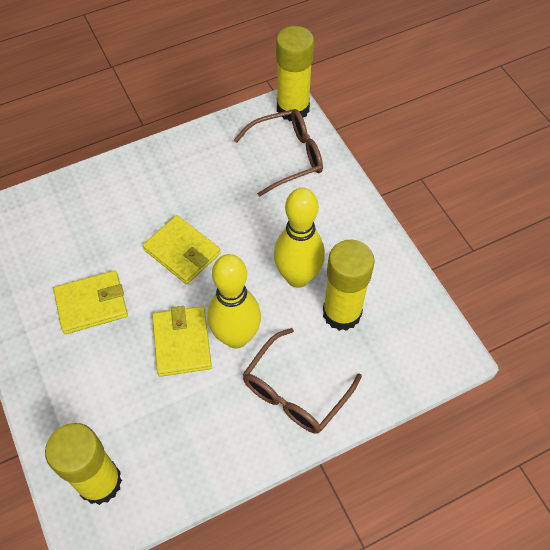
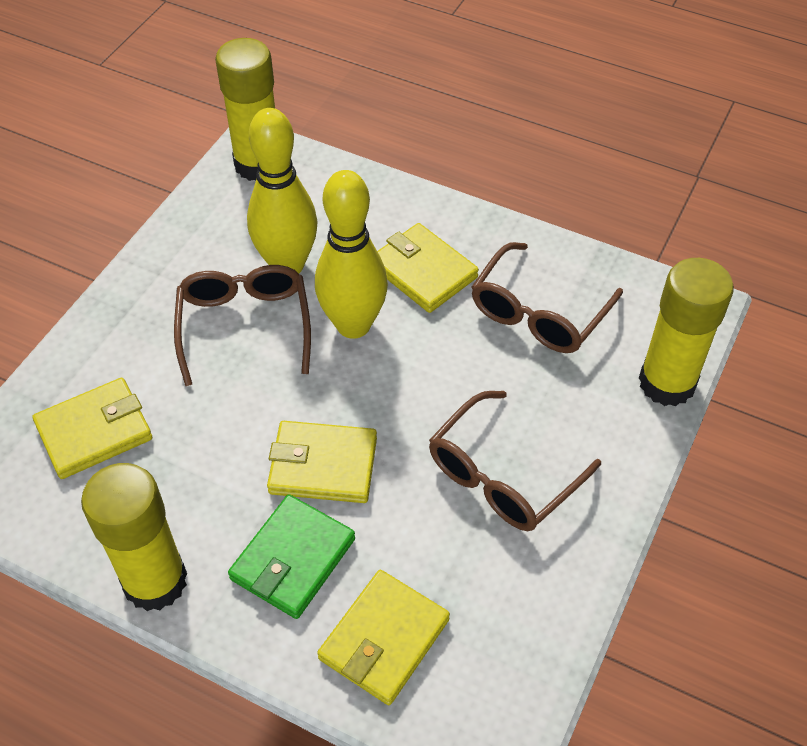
brown glasses: [234,109,323,197] [243,328,362,434] = 2 -> [174,265,311,386] [429,391,601,531] [471,242,623,353] = 3
green wallet: none = 0 -> [228,494,355,619] = 1
yellow wallet: [53,271,128,334] [143,215,221,284] [152,306,212,377] = 3 -> [33,378,152,479] [267,421,377,503] [317,570,450,705] [377,223,479,313] = 4

